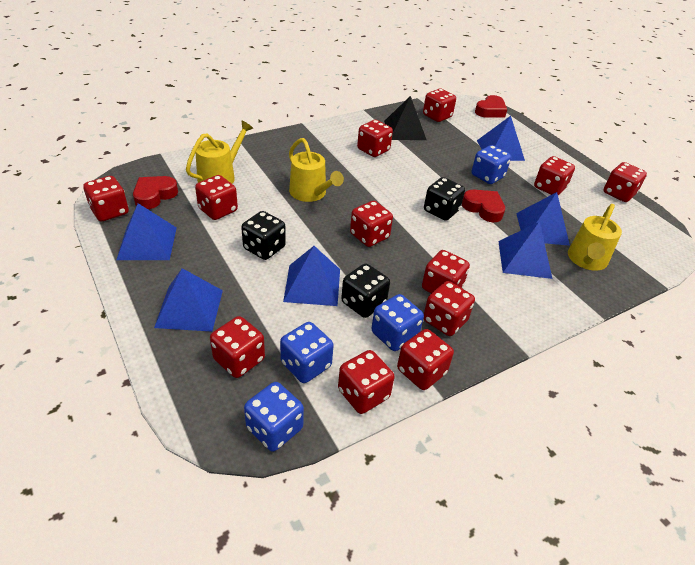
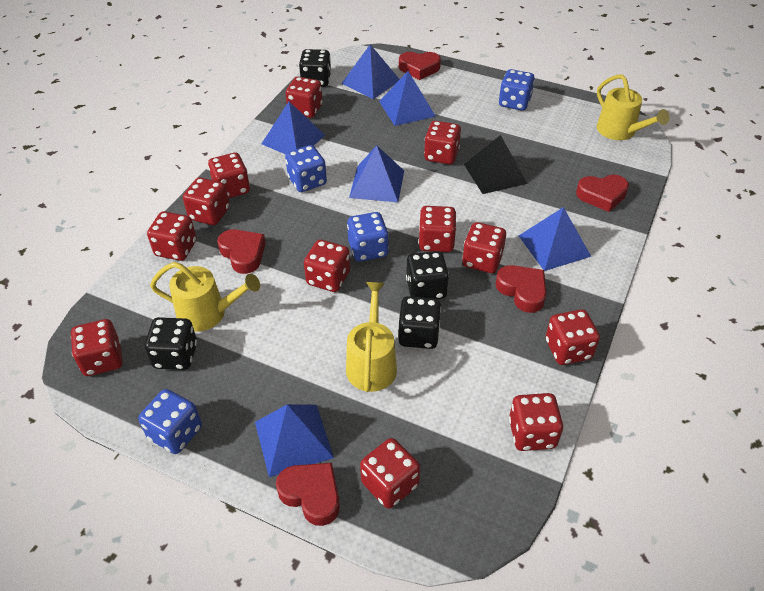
black dice: [241,211,286,260] [341,264,390,318] [424,177,465,221] = 3 -> [145,317,197,370] [299,49,331,87] [398,296,441,349] [406,251,449,299] = 4
red heart: [133,176,178,209] [462,190,505,222] [475,95,507,118] = 3 -> [217,229,266,274] [276,463,340,526] [399,52,441,80] [496,265,546,313] [576,174,629,212] = 5

